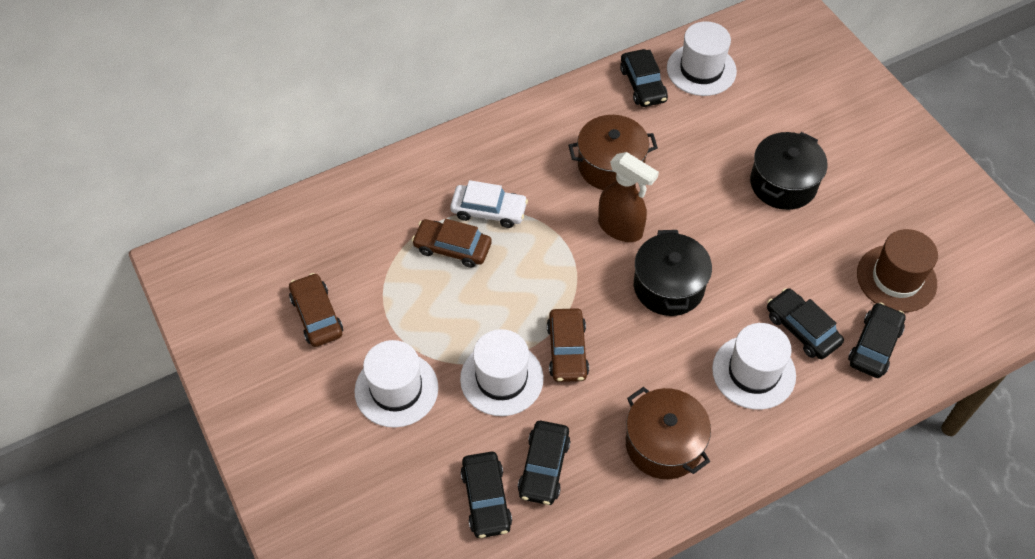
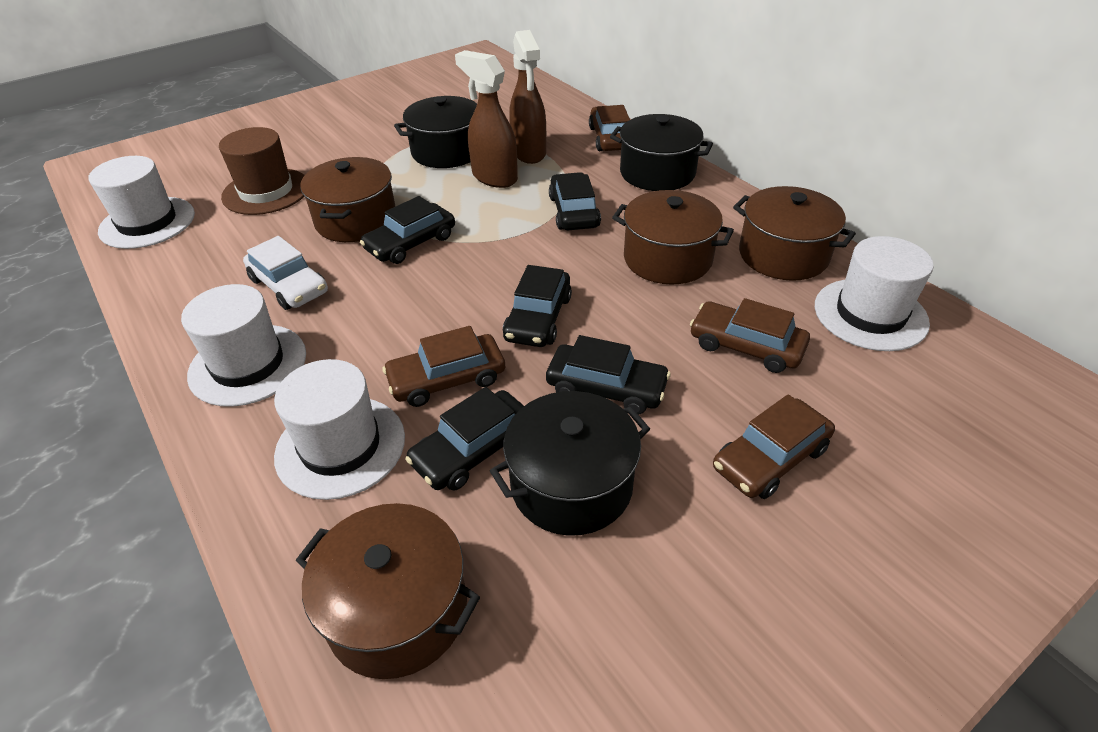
black pot: [634,230,712,316] [750,132,828,210] = 2 -> [394,96,477,168] [490,391,650,536] [610,114,713,191] = 3
brown car: [289,273,343,347] [412,219,492,268] [547,308,589,382] = 3 -> [383,326,505,407] [589,105,630,151] [690,298,810,373] [713,394,835,499] = 4
brown pot: [568,115,658,190] [626,387,711,479] = 2 -> [296,503,480,679] [300,157,396,242] [612,190,734,285] [733,186,856,281] = 4
brown spray bottle: [598,152,659,242] = 1 -> [455,50,518,188] [509,30,546,164] = 2

